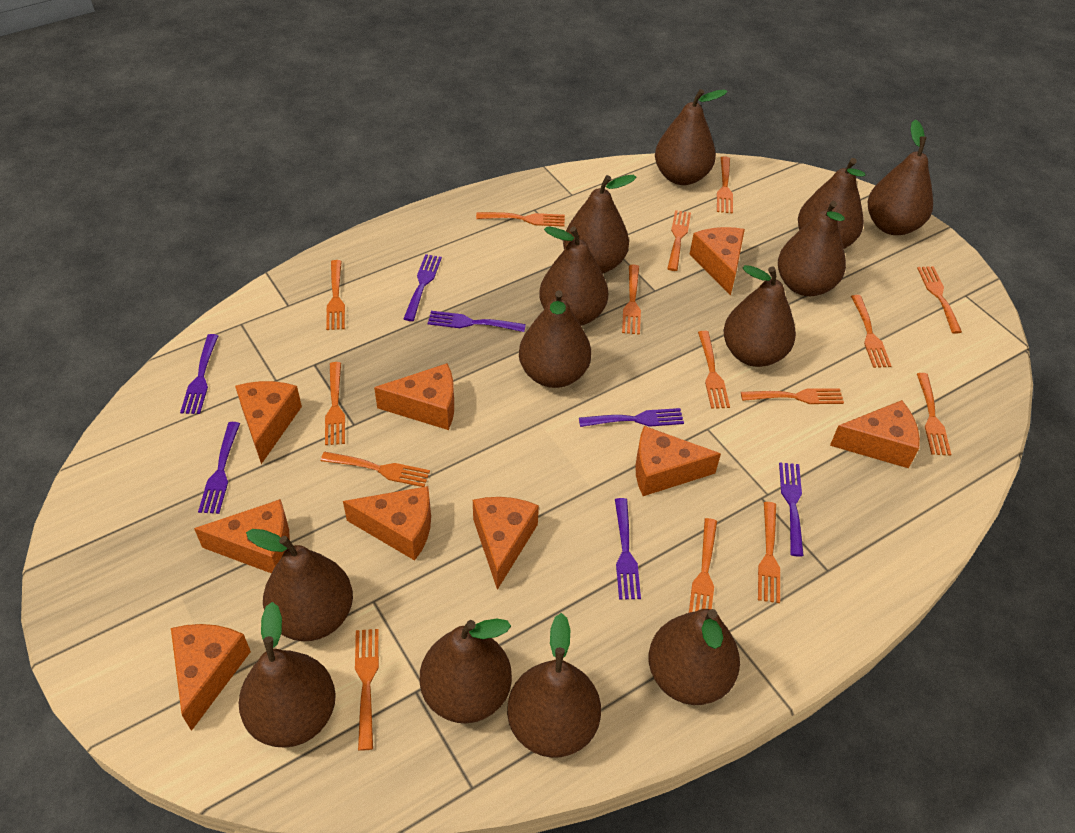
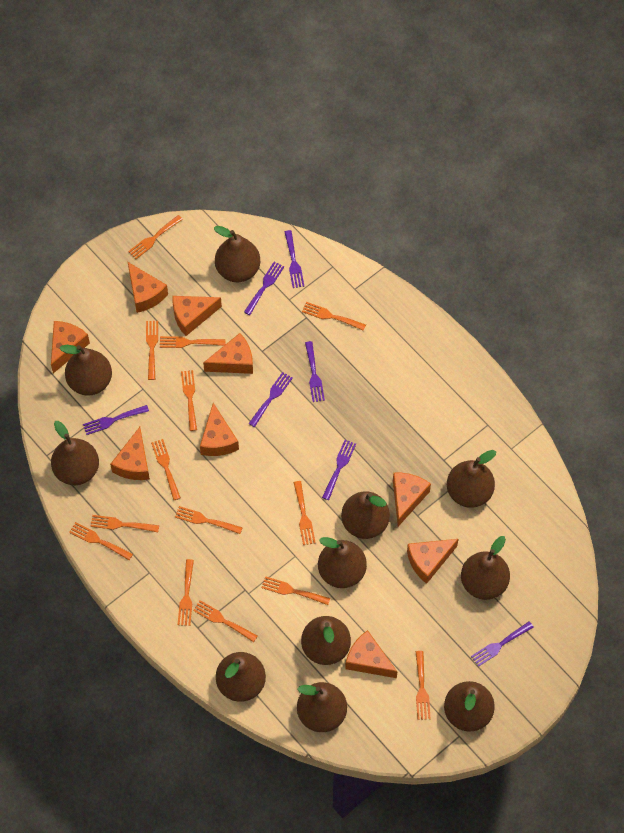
brown pear: [239,602,336,748] [246,529,353,641] [420,619,512,723] [507,613,601,758] [519,290,591,388] [539,227,608,326] [563,175,636,274] [649,609,740,705] [655,89,728,185] [723,265,796,367] [778,201,846,296] [798,158,865,249] [868,120,933,235] = 13 -> [51,421,99,485] [60,345,112,396] [214,226,261,282] [216,652,266,702] [297,682,347,732] [301,616,351,665] [318,537,367,588] [341,491,390,539] [444,681,495,731] [447,450,496,508] [461,536,510,600] = 11
orange fork: [321,452,430,487] [325,362,345,445] [326,260,345,330] [355,629,379,751] [476,212,565,227] [622,264,641,335] [667,210,691,271] [689,518,717,613] [698,331,730,409] [717,156,733,214] [741,388,844,404] [758,502,780,603] [851,295,891,368] [917,266,962,334] [917,373,951,456] = 15 -> [69,522,133,560] [90,515,159,532] [128,215,183,259] [146,321,158,380] [151,439,181,500] [160,336,226,348] [175,506,243,534] [178,559,194,626] [181,370,197,431] [193,600,258,642] [261,576,330,605] [294,481,316,545] [302,302,366,331] [416,651,431,720] = 14

